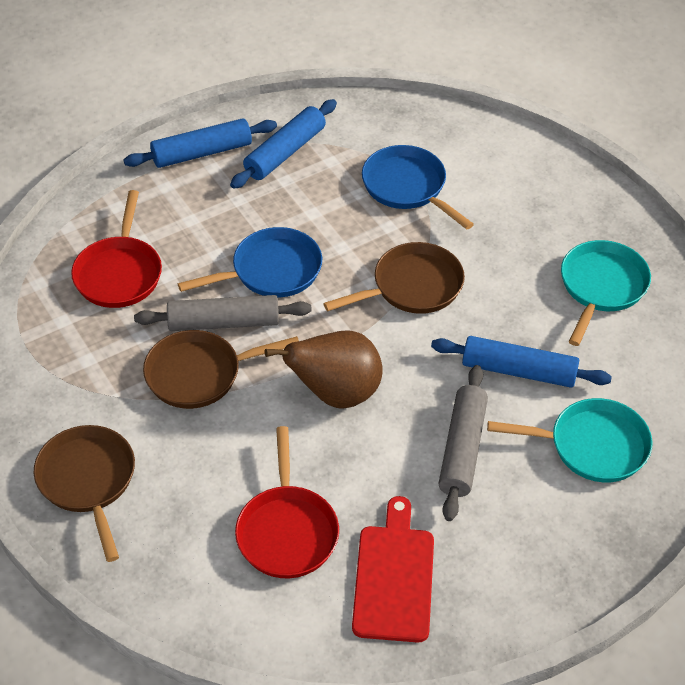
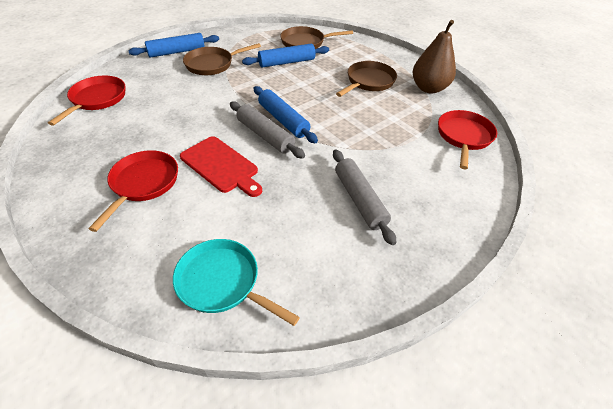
blue pan: [178,227,322,297] [362,145,474,229] = 2 -> none = 0
red pan: [71,190,162,308] [235,426,339,578] = 2 -> [48,76,125,126] [89,150,178,232] [438,110,497,169] = 3
turquoise pan: [487,398,653,482] [561,240,651,346] = 2 -> [173,239,300,326] = 1

